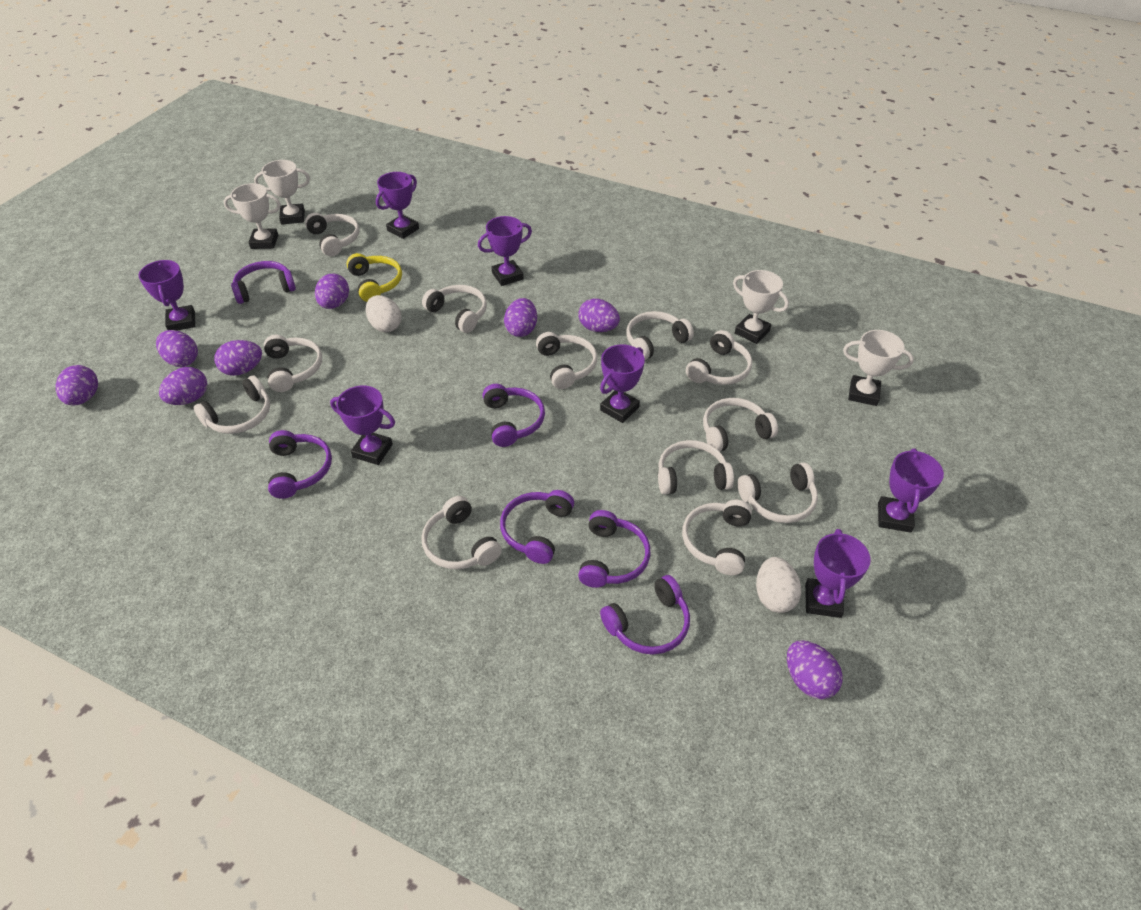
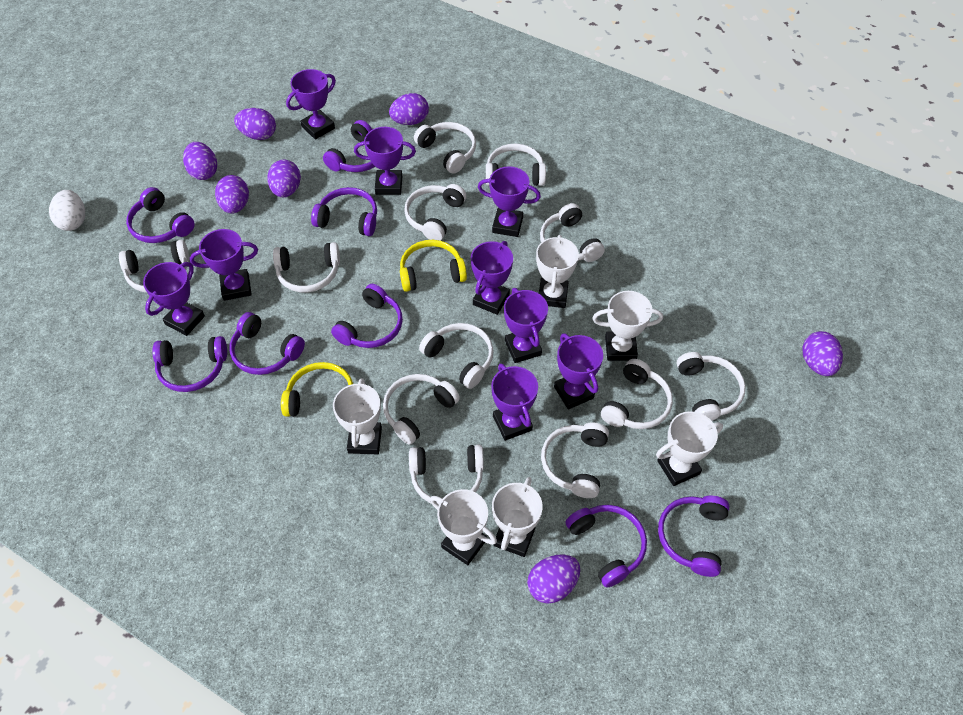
purple egg: [56,365,98,405] [156,330,198,367] [159,367,207,405] [214,340,262,376] [315,274,349,309] [504,298,537,337] [578,299,620,332] [787,640,843,699] = 8 -> [183,142,217,180] [215,175,249,213] [234,108,276,140] [267,160,301,198] [389,93,429,125] [527,554,580,604] [802,331,843,376] = 7
purple headphones: [231,261,296,304] [268,430,332,499] [482,384,545,447] [500,490,574,564] [578,510,650,588] [600,575,690,655] = 6 -> [126,187,195,243] [152,336,227,392] [230,312,305,375] [311,187,377,236] [323,120,375,172] [331,284,403,348] [566,505,647,588] [658,496,729,577] = 8
purple trophy: [138,260,195,331] [330,386,395,465] [376,172,419,239] [478,216,532,286] [600,344,645,423] [805,529,871,618] [878,448,944,533] = 7 -> [143,262,205,336] [190,229,258,301] [286,69,336,139] [354,127,416,195] [471,241,513,315] [478,166,541,237] [491,363,538,441] [504,288,548,363] [554,333,603,409] = 9
white egg: [366,295,401,332] [756,557,801,613] = 2 -> [49,190,85,231] = 1
white trophy: [224,183,281,249] [254,160,310,225] [733,270,789,344] [843,330,914,406] = 4 -> [333,378,382,454] [430,489,497,565] [492,477,543,557] [536,235,579,308] [592,291,663,361] [656,411,723,486] = 6
yellow headphones: [346,253,402,302] = 1 -> [281,362,353,417] [400,240,467,292] = 2

